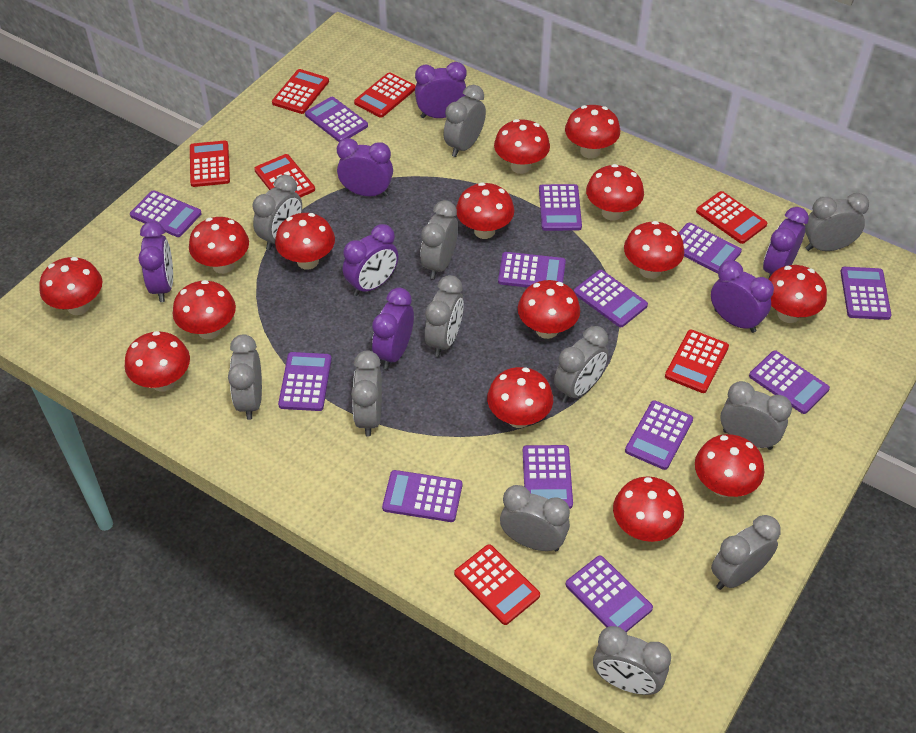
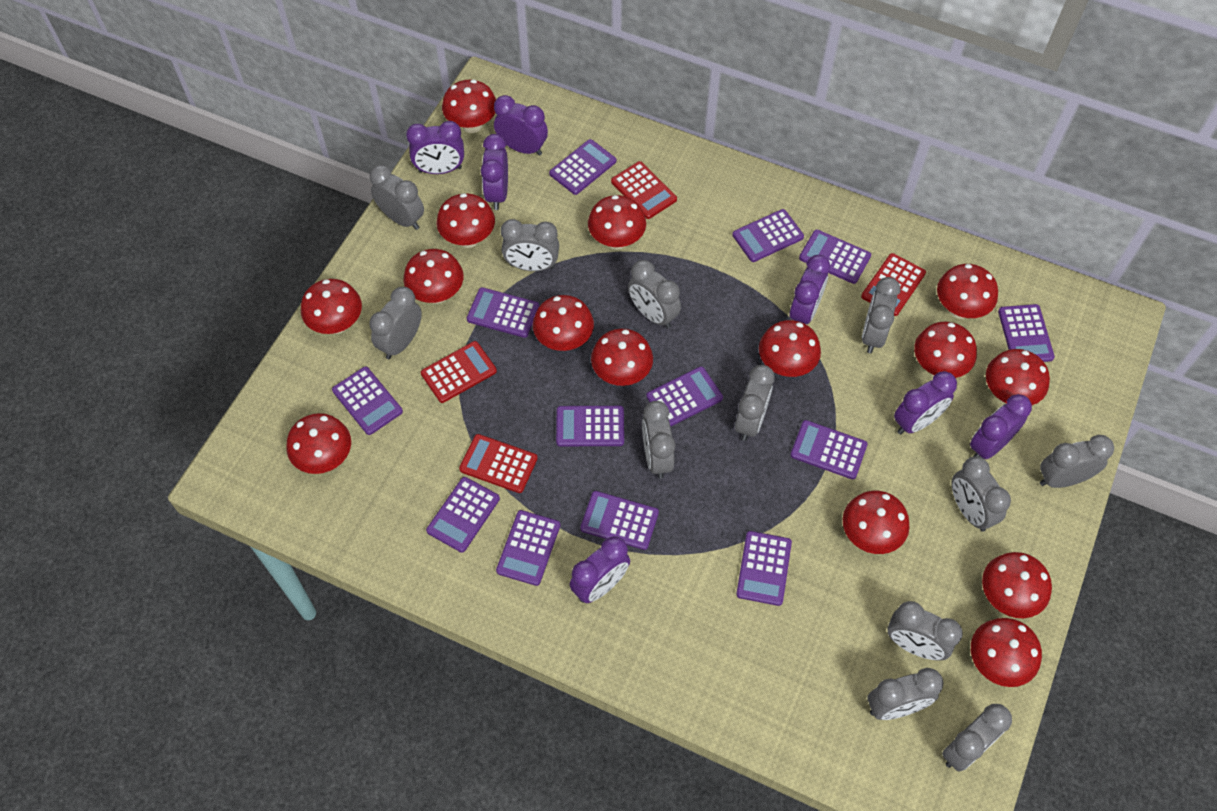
red calculator: [190,140,230,187] [254,154,315,198] [272,69,329,114] [354,72,416,118] [454,544,540,625] [665,329,729,393] [696,191,767,244] = 7 -> [421,341,497,403] [459,434,538,493] [611,161,677,219] [861,253,926,316] = 4

